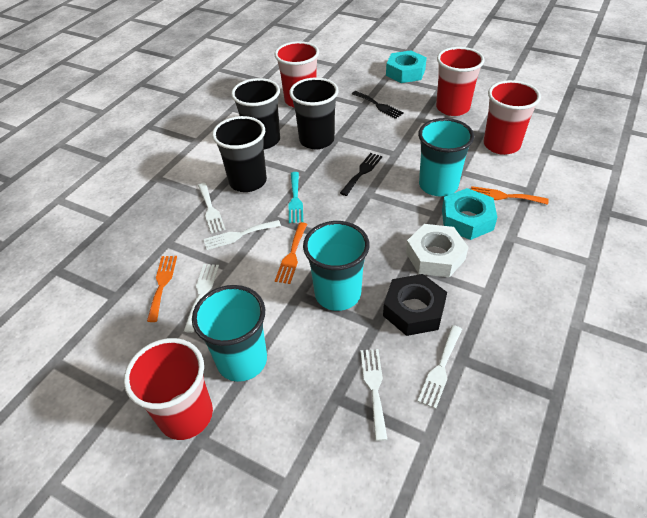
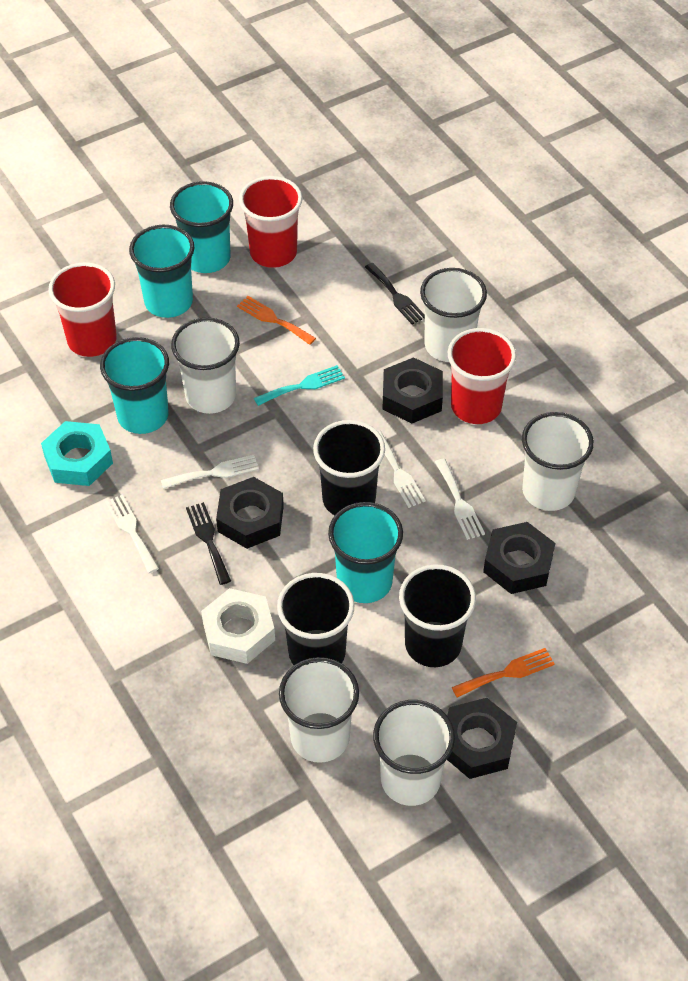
black nut: [383,274,447,336] = 1 -> [216,477,284,549] [382,357,443,424] [447,698,517,779] [483,522,555,594] = 4
orange fork: [147,256,177,322] [275,222,308,284] [471,186,548,205] = 3 -> [237,296,316,345] [452,648,555,697] = 2
red cup: [124,338,213,440] [275,41,319,107] [436,47,485,116] [484,80,541,155] = 4 -> [49,262,117,357] [239,176,303,268] [448,328,516,424] = 3
turquoise cup: [192,285,267,382] [303,221,370,311] [418,118,474,197] = 3 -> [100,337,169,434] [129,225,195,318] [170,181,233,273] [328,502,403,603] = 4
turquoise nut: [386,50,427,83] [442,188,497,240] = 2 -> [41,421,113,486] = 1
white cup: none = 0 -> [171,318,240,414] [279,657,359,763] [373,700,455,806] [420,268,487,362] [522,412,594,511] = 5
white fork: [184,264,219,333] [198,183,225,234] [204,220,281,250] [360,349,388,441] [417,325,462,409] = 5 -> [105,494,159,573] [161,455,259,489] [378,430,426,508] [435,459,485,540] = 4

